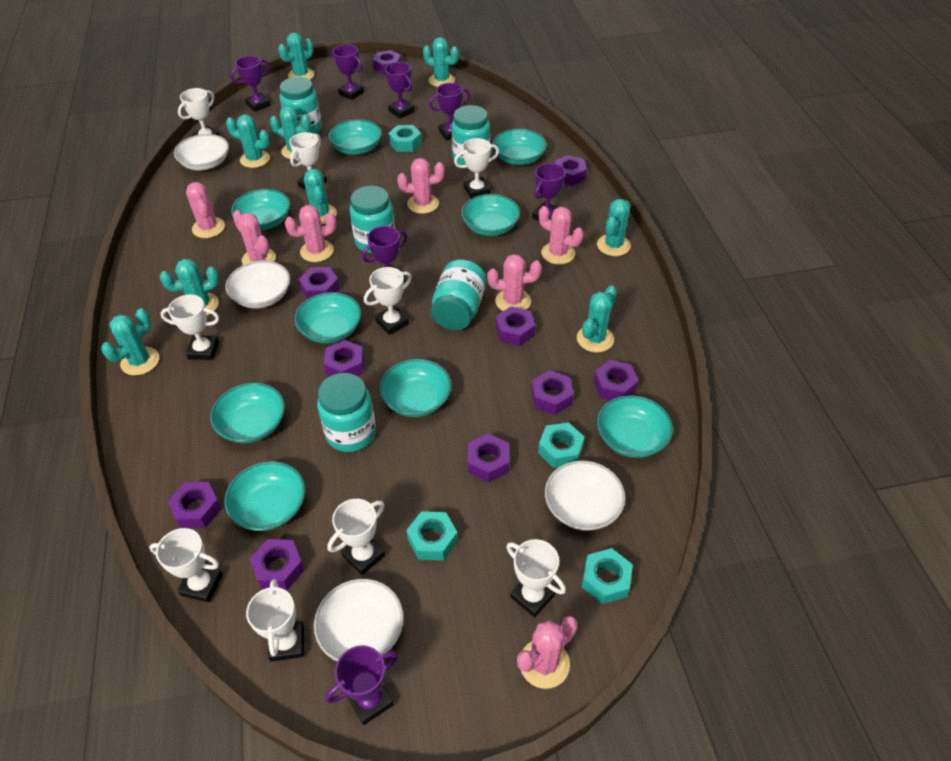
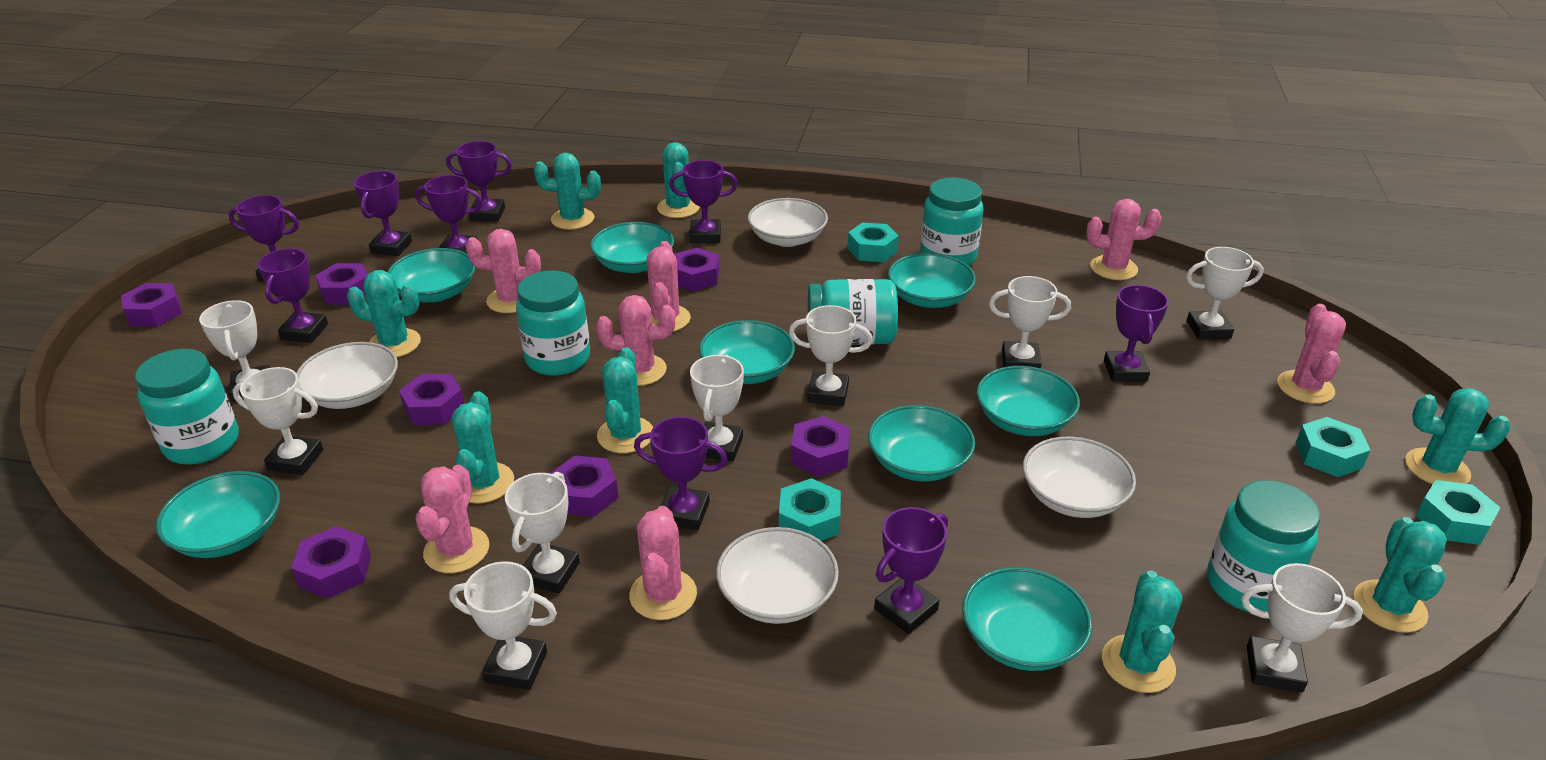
purple nut: [168,482,222,529] [250,539,305,590] [299,267,340,299] [324,340,364,376] [373,50,402,75] [468,434,509,482] [496,306,535,346] [531,370,574,415] [554,155,587,186] [593,360,639,400] = 10 -> [121,283,182,327] [291,526,371,599] [315,263,368,305] [399,374,465,425] [550,455,618,517] [674,248,719,291] [791,416,850,476] = 7
purple trophy: [231,56,271,112] [325,645,398,725] [331,45,364,100] [362,226,407,282] [385,62,415,119] [429,83,470,141] [532,163,565,221] = 7 -> [228,195,299,281] [258,248,328,343] [354,171,412,256] [415,175,483,253] [446,141,512,222] [634,416,727,530] [669,160,738,243] [874,507,948,634] [1104,285,1169,382] = 9
turquoise bowl: [210,383,285,443] [224,461,305,531] [231,189,290,230] [294,292,361,343] [329,119,382,155] [379,359,452,417] [461,194,520,236] [493,129,547,165] [597,395,673,458] = 9 -> [156,471,280,558] [388,248,476,302] [590,222,674,273] [699,320,795,384] [868,405,975,481] [888,253,976,308] [962,567,1092,671] [977,366,1080,436] = 8
turquoise cactus: [101,308,159,375] [160,259,219,316] [226,114,270,168] [270,106,311,159] [278,33,314,80] [304,169,337,224] [423,37,459,87] [577,286,617,353] [597,199,631,256] = 9 -> [347,270,421,357] [452,391,514,504] [534,153,601,230] [597,347,653,453] [657,142,700,218] [1102,570,1182,693] [1354,517,1447,633] [1405,388,1511,484] = 8

